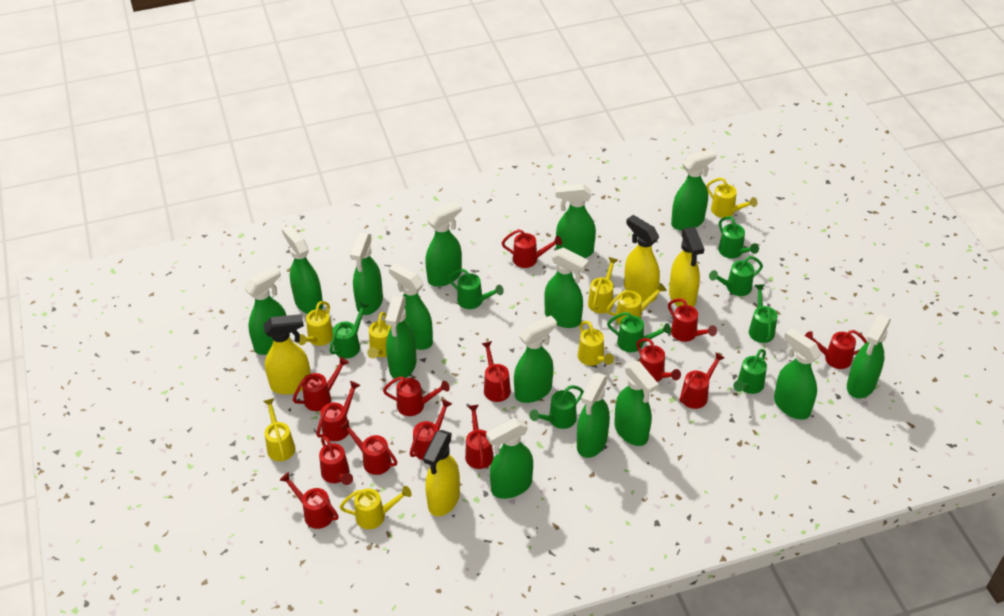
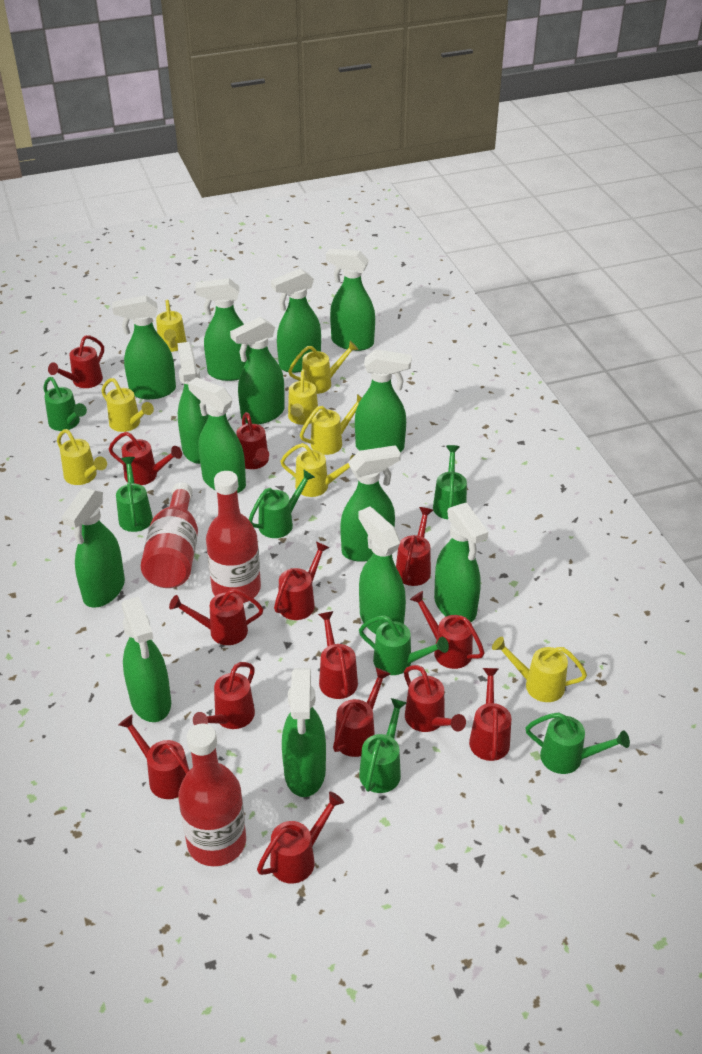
green spray bottle: [244,266,290,355] [282,226,323,314] [350,233,383,315] [385,296,416,379] [389,263,433,350] [425,201,462,287] [486,418,533,499] [514,316,557,403] [544,247,589,328] [555,184,596,258] [577,373,610,458] [614,361,659,446] [671,149,717,231] [774,328,821,420] [847,315,891,398] = 15 -> [62,487,125,608] [112,295,176,399] [121,597,171,722] [177,342,209,464] [188,377,246,493] [195,278,250,381] [230,317,285,424] [271,268,321,373] [282,668,326,797] [326,249,375,351] [340,445,401,562] [355,349,412,452] [358,507,406,634] [434,503,488,622] = 14
green watering can: [329,301,369,358] [448,269,504,309] [530,385,584,429] [607,312,671,352] [709,256,763,296] [718,216,759,259] [733,349,767,394] [749,284,778,343] = 8 -> [43,377,87,431] [116,457,153,532] [249,470,315,538] [359,615,449,675] [359,698,407,793] [433,445,467,519] [525,712,630,774] = 7
red bottle: none = 0 -> [141,482,198,588] [178,724,246,866] [206,471,261,603] = 3
yellow spray bottle: [263,314,311,394] [423,430,460,516] [624,215,660,302] [669,227,704,307] = 4 -> none = 0

